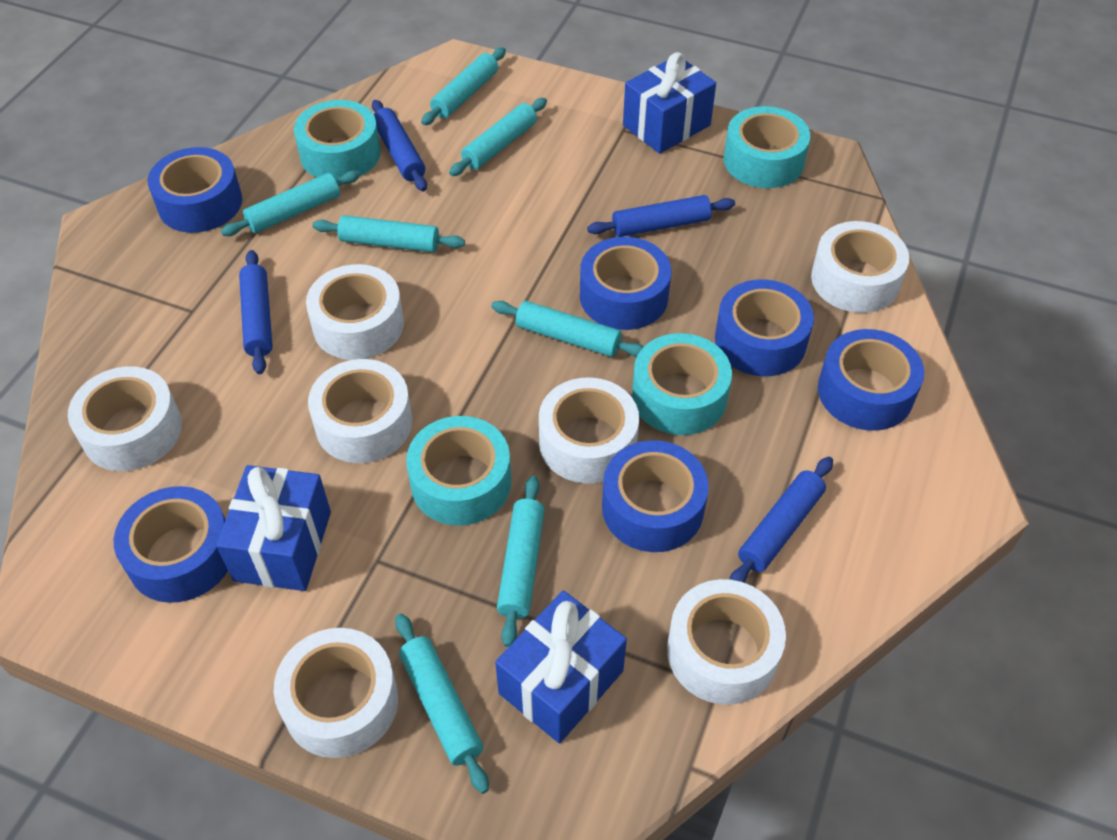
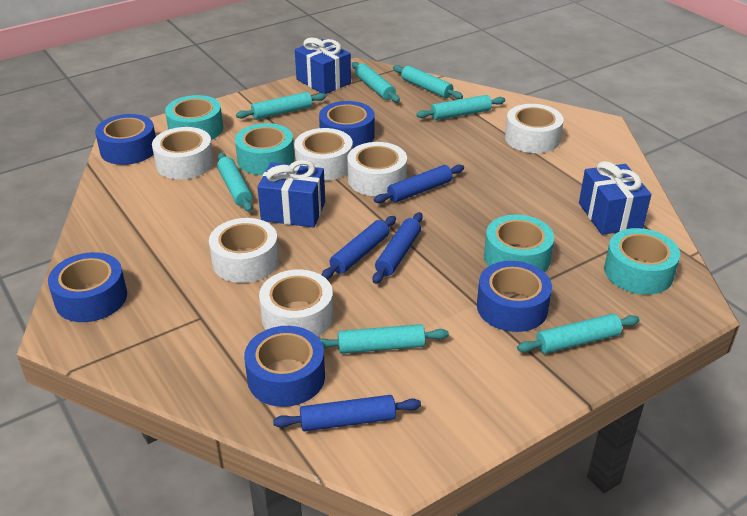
blue tape: [114,486,228,603] [148,147,242,233] [580,237,671,330] [602,440,709,552] [715,279,814,376] [818,329,924,431] = 6 -> [48,252,127,322] [95,114,156,165] [244,326,325,407] [319,101,375,148] [477,261,552,332] = 5
white tape: [68,366,182,471] [273,628,398,758] [306,264,404,360] [308,359,413,463] [539,377,639,483] [667,579,786,705] [811,221,909,313] = 7 -> [152,127,214,179] [209,218,279,283] [259,270,334,337] [294,128,353,181] [347,142,407,196] [505,104,564,153] = 6

